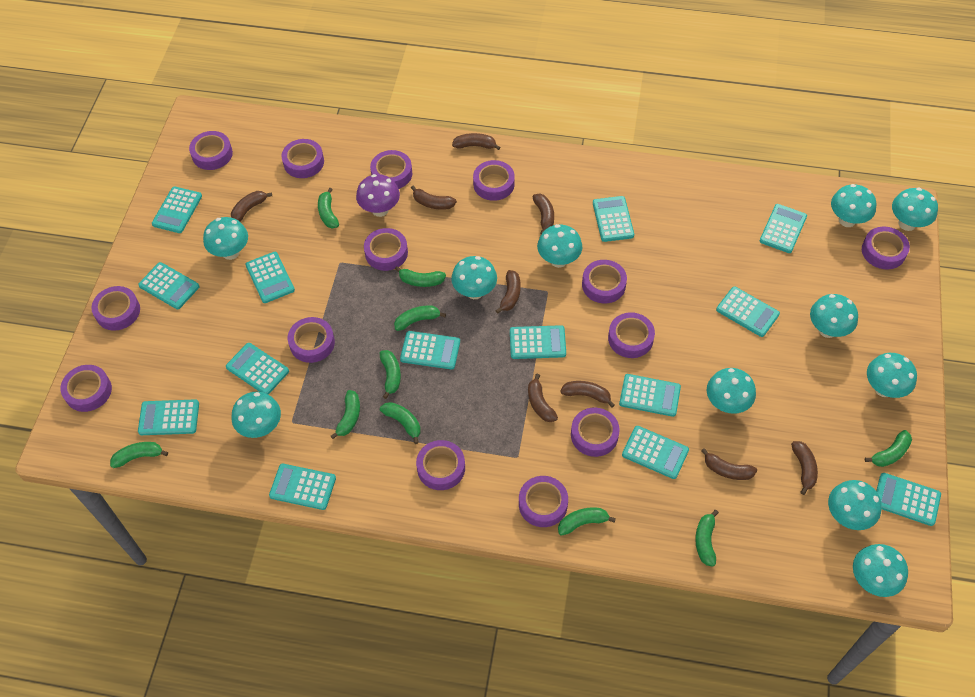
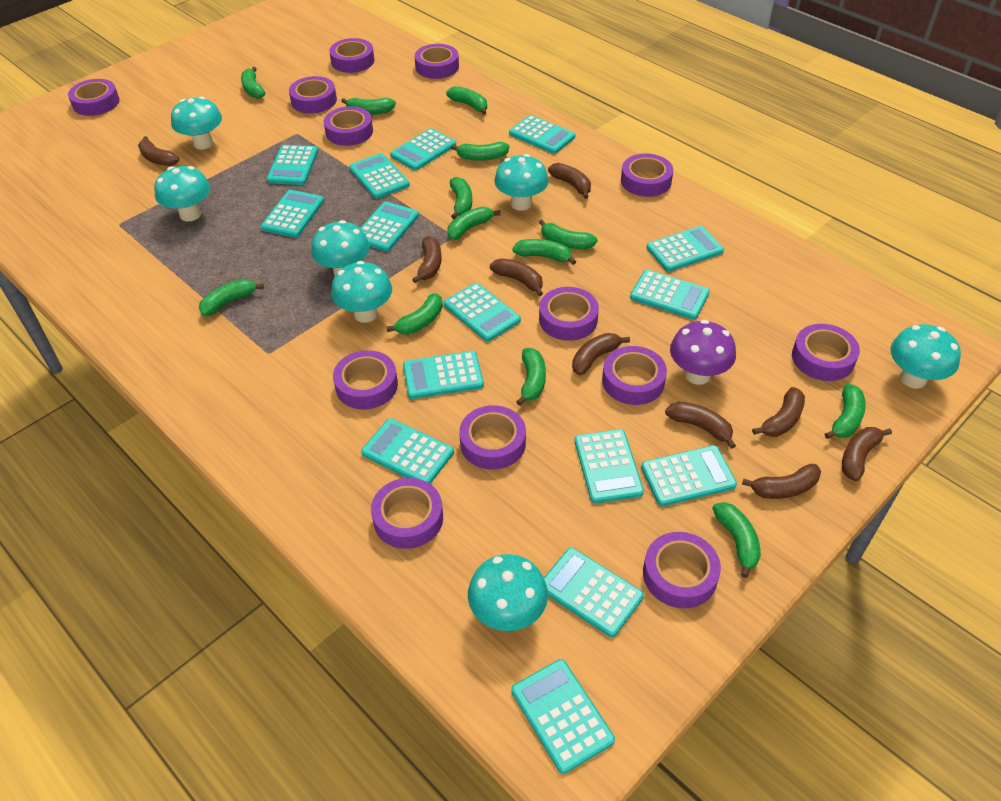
green banana: [110,442,168,468] [318,188,339,228] [331,390,360,439] [380,350,401,399] [380,402,421,444] [394,306,446,331] [395,266,446,287] [558,507,616,536] [695,510,719,567] [865,430,912,467] = 10 -> [199,279,264,316] [241,67,265,99] [341,98,396,115] [386,293,443,334] [446,86,487,115] [447,207,501,240] [450,177,472,219] [451,142,509,161] [512,239,576,265] [516,348,546,406] [539,220,598,249] [712,502,761,578] [825,384,866,439] = 13
purple tape: [60,365,112,412] [91,286,140,331] [189,131,233,170] [281,139,324,178] [288,317,335,363] [364,228,408,271] [370,150,412,189] [416,440,465,490] [473,160,515,201] [519,476,568,527] [571,408,620,457] [582,260,627,303] [608,312,655,358] [862,227,910,269] = 14 -> [68,79,120,116] [289,76,337,113] [324,106,373,146] [329,38,374,73] [333,350,398,409] [371,478,443,549] [415,44,459,79] [459,405,526,470] [539,287,599,341] [602,346,667,405] [621,154,673,197] [643,532,721,608] [792,324,860,381] = 13
turquoise calculator: [138,262,200,309] [138,399,199,435] [152,186,202,233] [226,343,289,395] [245,252,295,303] [269,464,336,510] [400,331,460,370] [510,325,566,359] [593,196,634,242] [619,374,681,417] [622,426,689,479] [716,286,780,337] [760,204,807,253] [876,473,941,526] = 14 -> [261,190,324,238] [267,145,318,185] [349,153,410,199] [361,201,419,252] [361,418,454,484] [390,128,456,171] [403,351,484,399] [444,283,521,342] [509,115,575,154] [511,659,615,774] [544,548,644,637] [574,429,644,504] [630,270,710,320] [641,445,737,506] [646,226,724,272] = 15
turquoise mushroom: [203,217,248,260] [231,392,281,438] [451,256,497,299] [537,224,582,268] [707,368,756,414] [810,294,858,338] [828,480,882,530] [831,184,876,227] [853,544,908,597] [867,353,917,398] [892,188,938,231] = 11 -> [154,166,210,221] [171,96,222,149] [311,220,370,276] [331,261,392,323] [468,554,548,631] [494,154,549,211] [890,324,961,389] = 7

